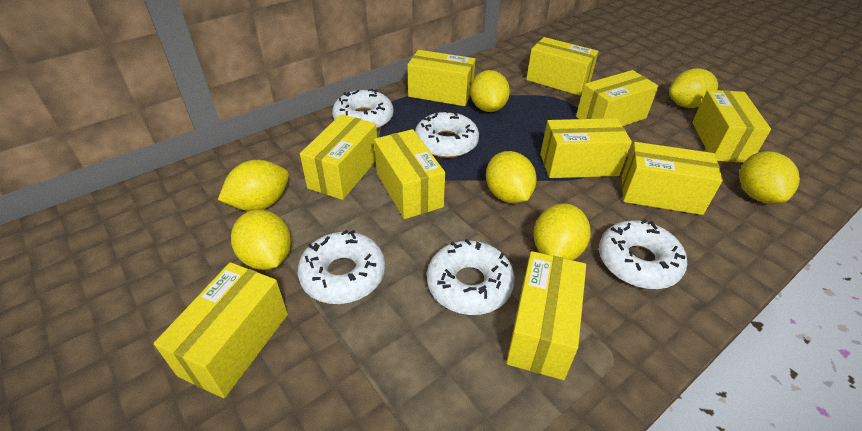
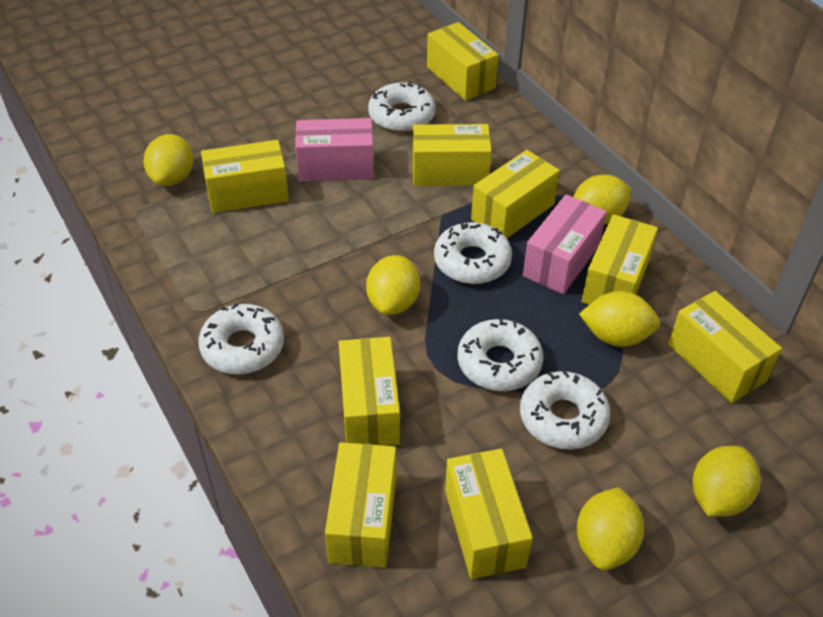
pink box: none = 0 -> [295,118,374,181] [523,195,607,294] = 2
yellow box: [154,262,288,398] [300,114,377,200] [374,129,445,219] [407,50,476,106] [506,251,586,380] [526,37,598,96] [540,118,632,178] [576,70,658,126] [622,142,723,215] [692,90,771,163] = 10 -> [201,140,289,213] [325,442,396,568] [339,337,400,446] [412,124,492,186] [427,22,499,101] [445,449,533,579] [471,150,560,238] [582,214,658,305] [668,291,782,403] = 9
yellow lemon: [218,160,289,211] [231,210,291,270] [470,70,510,112] [486,151,537,203] [534,203,591,260] [669,68,718,108] [740,151,800,204] = 7 -> [144,134,193,186] [366,255,420,315] [573,175,632,224] [577,487,644,571] [579,291,660,347] [693,446,760,517] = 6

